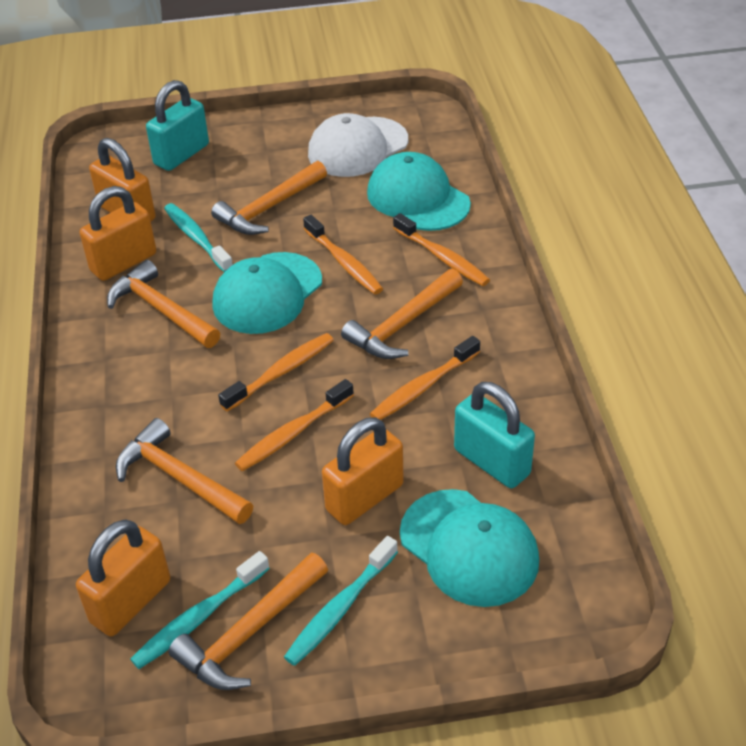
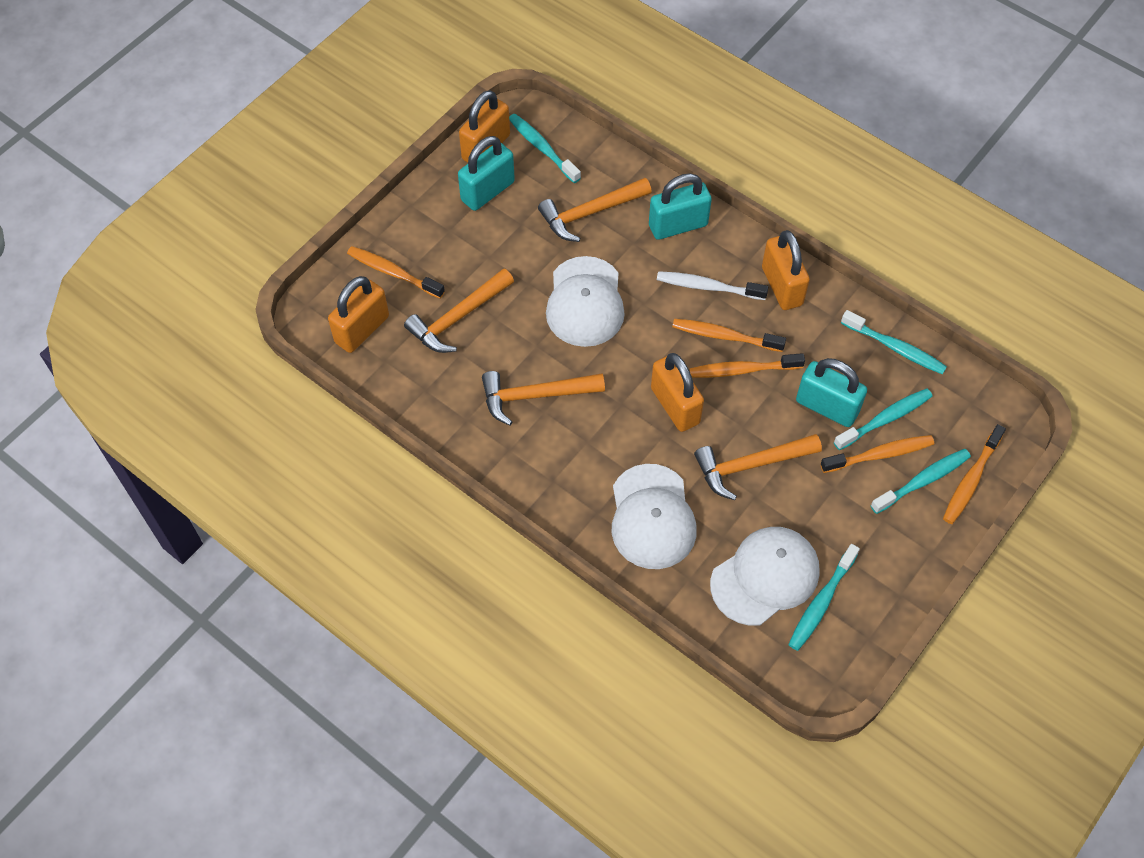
orange hammer: [107,260,220,348] [116,418,253,524] [168,553,328,690] [211,161,327,235] [341,269,463,359] = 5 -> [404,268,514,353] [482,371,605,426] [538,178,652,242] [694,434,822,500] = 4
turquoise cap: [212,252,322,334] [367,152,471,231] [400,489,539,607] = 3 -> none = 0
turquoise padlock: [146,80,209,171] [454,382,535,488] = 2 -> [458,136,515,211] [649,173,712,240] [796,358,867,427] = 3
turquoise toothbrush: [130,551,270,669] [164,203,233,272] [284,536,398,666] = 3 -> [509,114,581,183] [788,544,860,651] [834,389,933,450] [841,310,947,374] [870,449,971,514] = 5
white cap: [308,113,408,177] = 1 -> [546,256,625,347] [612,464,697,569] [710,527,820,626] = 3
white toothbrush: none = 0 -> [657,271,768,300] = 1

